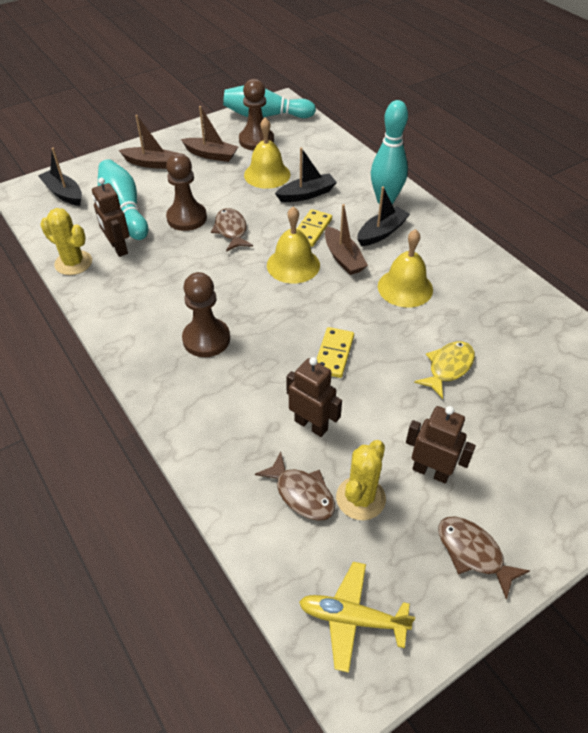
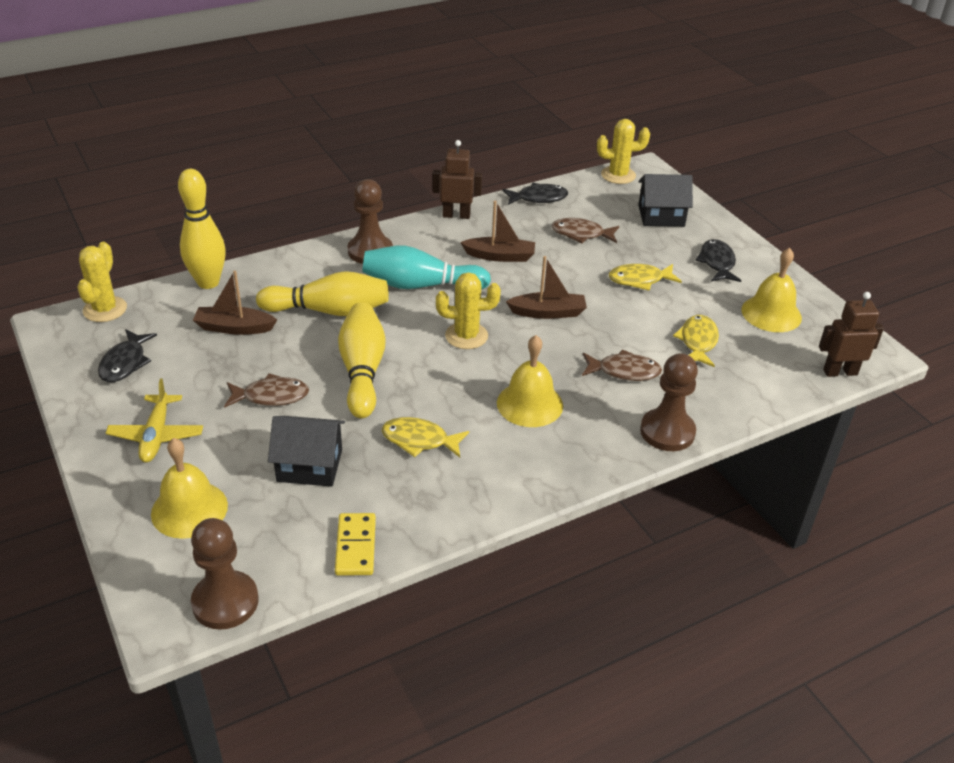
black boat: [38,148,82,206] [275,147,337,202] [357,186,410,246] = 3 -> none = 0
black fish: none = 0 -> [98,329,157,382] [503,183,568,205] [695,239,741,282] = 3
black house: none = 0 -> [268,416,345,487] [638,174,693,227] = 2
brown robot: [92,178,130,257] [286,357,342,437] [406,406,476,484] = 3 -> [433,140,482,219] [819,292,884,377] = 2
turquoise bowling pin: [98,159,148,240] [223,85,316,118] [371,100,408,204] = 3 -> [362,246,491,289] = 1
yellow bowling pin: none = 0 -> [178,169,226,289] [256,271,389,316] [338,302,386,418] = 3
yellow cactus: [40,208,92,275] [336,440,386,520] = 2 -> [77,242,127,322] [436,272,501,349] [597,119,650,184] = 3
yellow domino: [297,209,332,247] [317,327,354,378] = 2 -> [335,513,376,576] = 1
yellow fish: [414,341,475,399] = 1 -> [382,417,469,458] [609,264,682,291] [673,315,719,367] = 3

